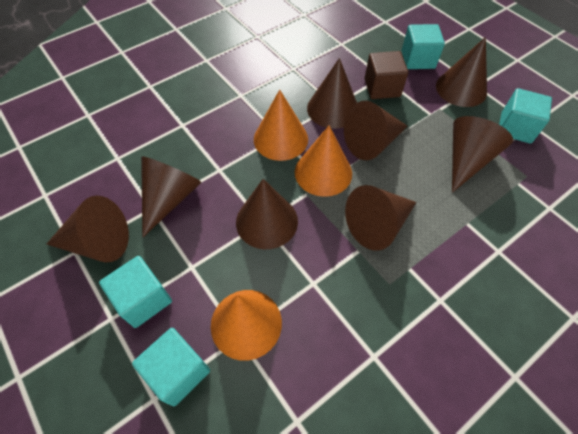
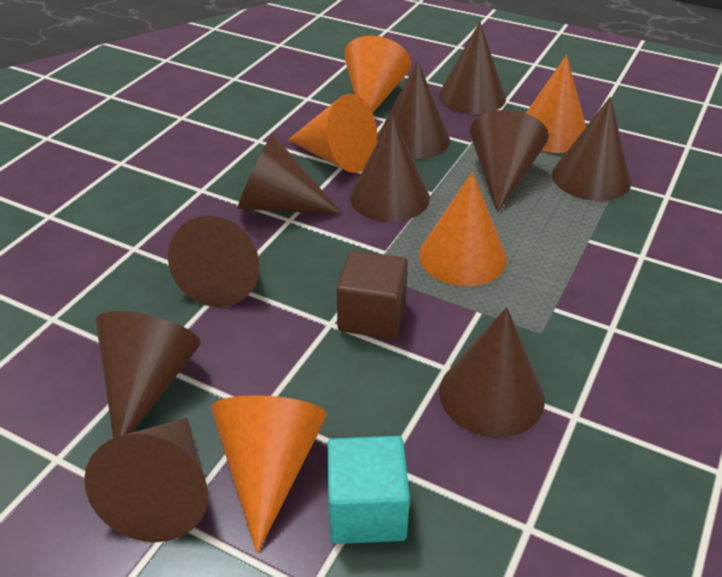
brown cone: [47,195,129,262] [141,156,201,238] [236,179,298,249] [307,58,357,128] [344,101,407,160] [345,185,416,251] [436,37,487,107] [452,116,513,193] = 8 -> [84,418,208,542] [95,311,201,439] [168,216,259,307] [237,134,342,215] [350,115,430,222] [377,60,450,159] [438,22,506,114] [439,307,545,438] [470,110,549,213] [552,97,631,201] = 10
orange cone: [211,290,282,361] [254,90,308,161] [295,126,352,197] = 3 -> [211,395,327,553] [288,94,377,173] [344,35,411,113] [419,172,507,286] [526,55,586,153] = 5
turquoise cube: [99,256,172,328] [132,328,210,407] [402,24,445,69] [499,88,552,144] = 4 -> [327,436,410,544] = 1

